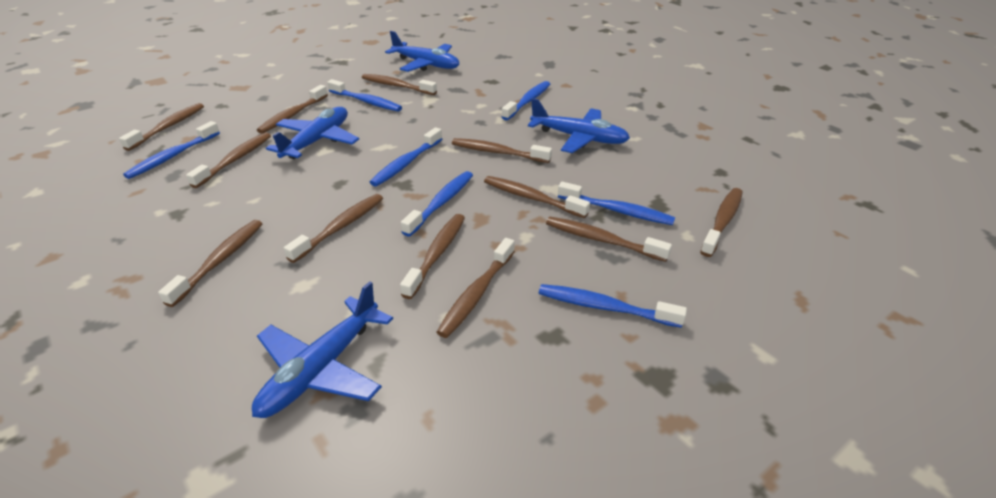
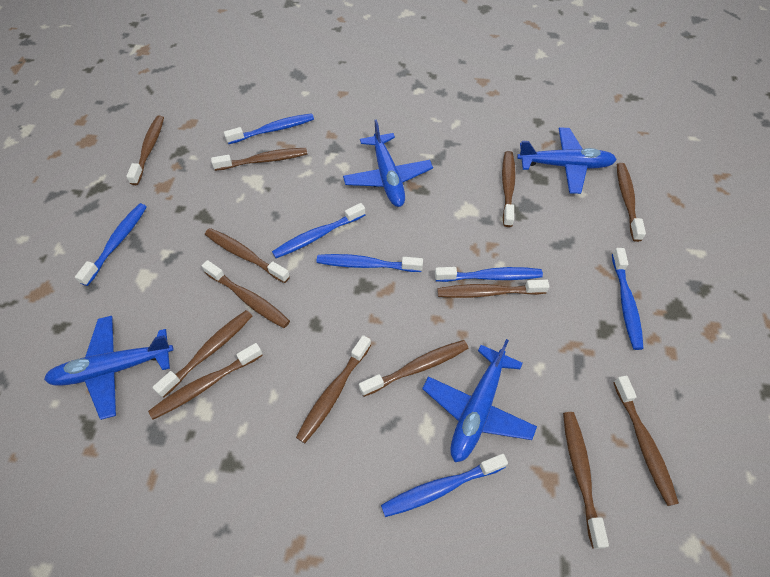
brown toothbrush: [119,103,204,151] [158,220,263,307] [186,132,271,188] [257,85,328,134] [284,194,383,263] [362,74,437,95] [400,214,465,299] [436,238,515,338] [452,138,552,163] [484,176,590,218] [546,217,672,262] [700,188,743,257] = 12 -> [126,115,164,185] [148,343,263,420] [152,310,252,398] [202,260,290,328] [205,228,290,283] [211,148,308,171] [296,335,371,443] [359,340,469,397] [437,280,549,298] [502,151,516,227] [563,412,609,549] [613,376,679,506] [617,163,646,242] = 13

